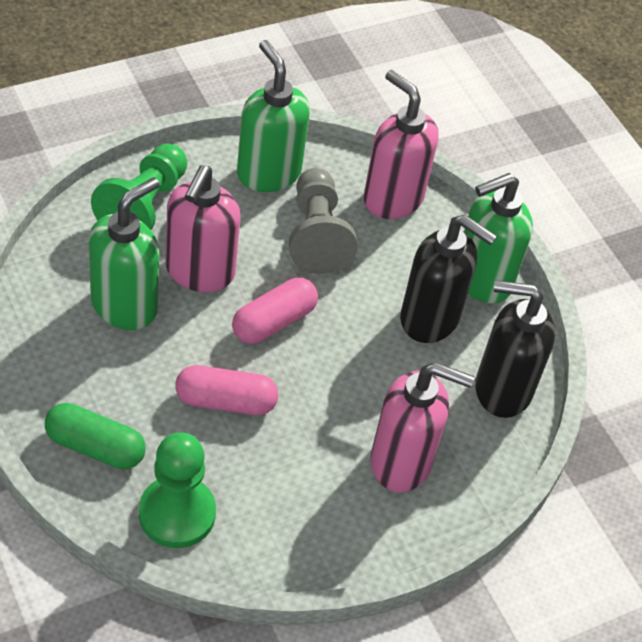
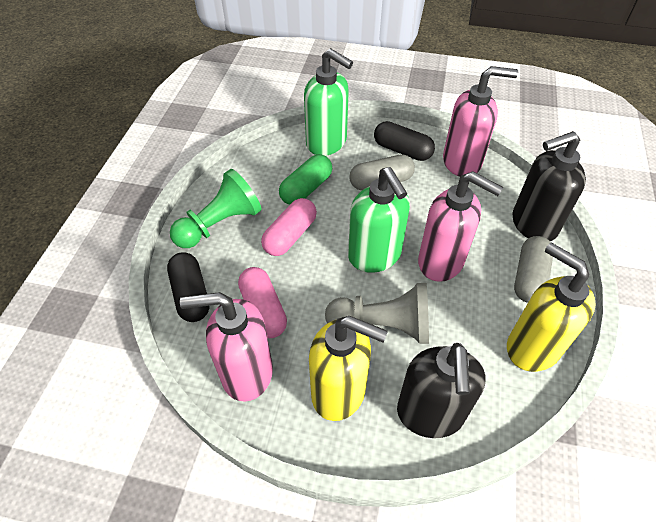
black capsule: none = 0 -> [167,252,209,322] [374,121,435,161] = 2
green pawn: [91,144,187,230] [139,432,216,548] = 2 -> [170,169,261,248] = 1
green soap dispenser: [89,177,160,330] [237,40,310,192] [464,173,533,303] = 3 -> [304,48,353,156] [348,167,410,273] = 2
grey capsule: none = 0 -> [349,154,415,190] [514,236,553,303] = 2
yellow soap dispenser: none = 0 -> [309,316,388,421] [507,243,596,372] = 2

